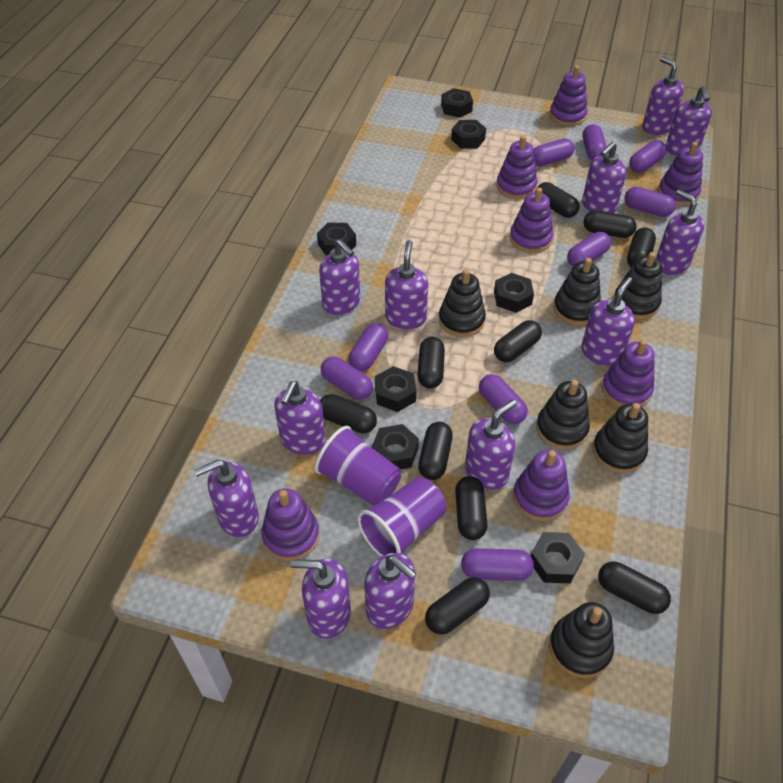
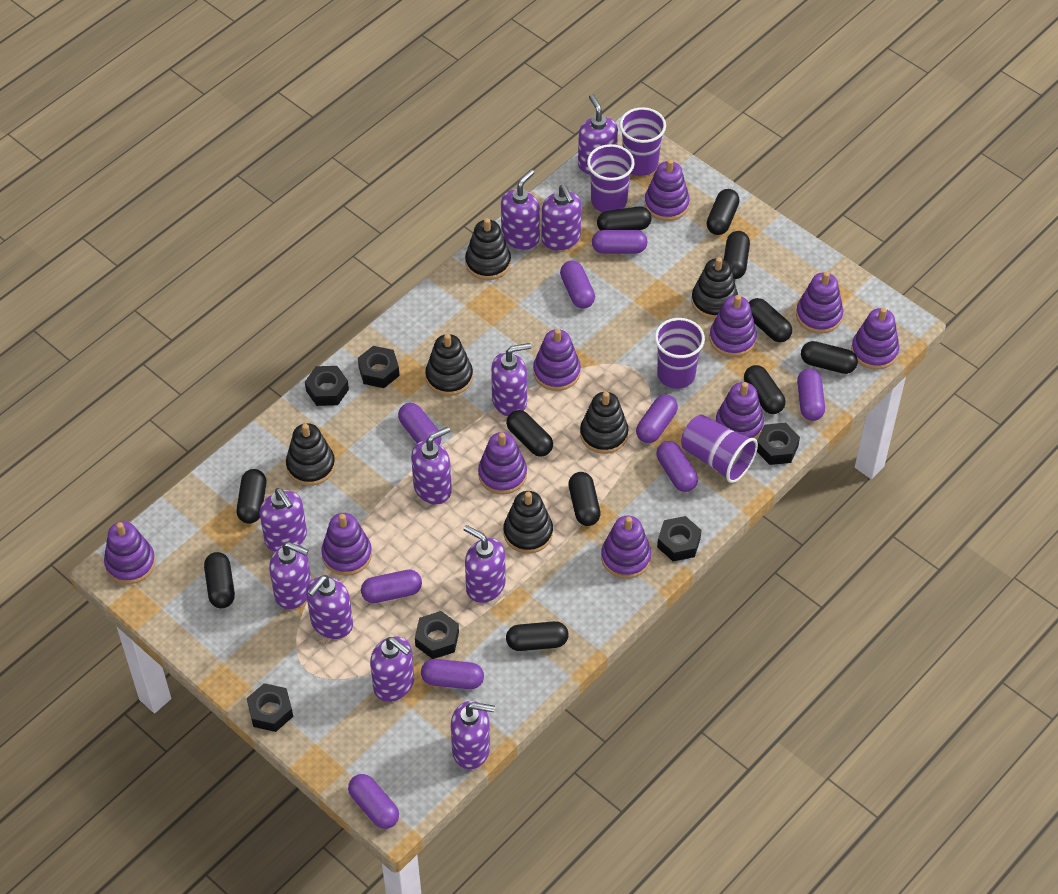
black capsule: [320,394,377,434] [418,337,445,389] [418,422,453,480] [425,577,490,634] [455,476,488,540] [494,320,542,362] [535,182,580,218] [584,210,637,238] [598,562,671,614] [627,228,656,267] = 10 -> [204,552,235,608] [237,469,266,524] [506,410,553,457] [506,621,569,651] [568,472,601,526] [597,207,652,230] [707,189,740,235] [724,231,750,279] [744,365,786,414] [749,298,792,342] [801,341,858,374] = 11
black nut: [317,222,356,256] [372,424,419,469] [375,366,416,412] [441,88,473,118] [451,120,486,149] [494,273,534,313] [531,532,585,583] = 7 -> [246,683,293,732] [305,366,349,406] [358,346,399,388] [415,611,459,659] [657,516,702,561] [757,423,800,465] = 6
purple cup: [315,426,401,506] [358,477,446,556] = 2 -> [587,144,635,212] [619,107,666,176] [655,318,705,389] [681,414,758,483] = 4
purple soap dispenser: [194,459,259,537] [274,381,326,455] [291,559,351,639] [319,239,360,315] [364,553,417,629] [385,240,428,329] [465,399,517,490] [581,277,635,366] [582,142,626,213] [642,57,684,135] [656,190,704,275] [666,86,712,156] = 12 -> [260,488,307,552] [269,542,312,609] [306,575,353,639] [370,636,414,702] [411,427,452,505] [451,701,495,769] [463,525,506,603] [491,343,531,416] [501,169,540,250] [542,185,582,251] [578,94,618,174] = 11
purple stacking toy: [262,488,319,561] [496,136,537,199] [510,188,553,253] [513,450,570,521] [550,66,588,126] [602,339,655,407] [658,142,703,206] = 7 -> [104,521,156,584] [321,513,372,576] [478,432,527,495] [533,329,581,391] [601,516,651,579] [644,159,690,221] [710,295,757,357] [716,382,764,439] [796,271,843,334] [851,307,899,370] = 10

